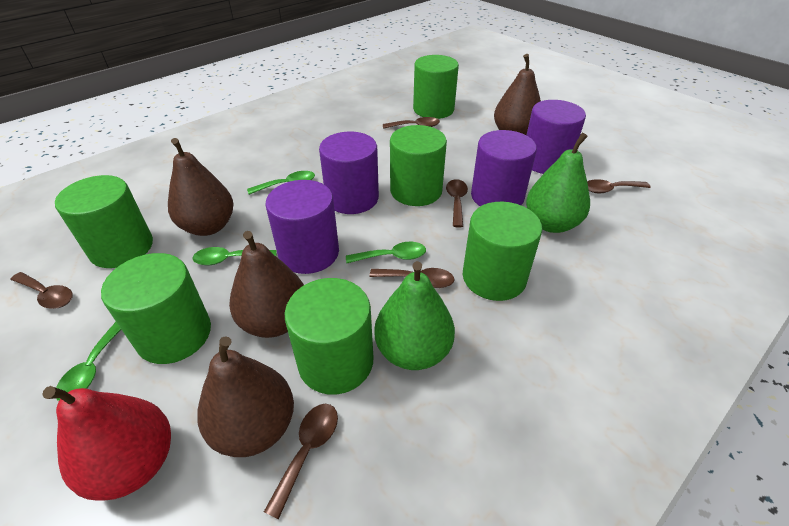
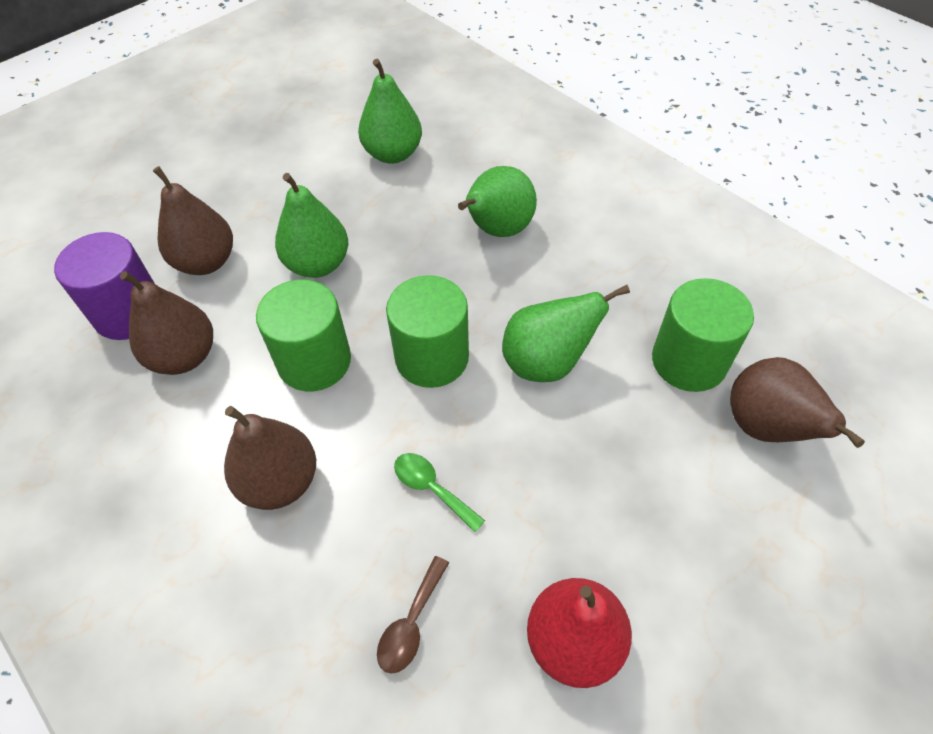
brown spoon: [10,272,73,309] [264,404,338,519] [369,268,454,288] [383,117,440,129] [446,179,468,228] [587,179,651,193] = 6 -> [377,556,449,674] = 1
green cylinder: [55,175,153,268] [101,253,211,364] [285,278,373,395] [390,125,447,206] [413,55,459,119] [463,202,542,301] = 6 -> [256,280,351,391] [386,275,469,388] [652,278,754,392] = 3
green pear: [374,261,455,370] [526,133,590,233] = 2 -> [275,173,348,278] [358,59,422,164] [458,166,537,237] [502,285,630,382] = 4
green spoon: [56,322,121,401] [193,247,277,265] [247,171,315,195] [346,242,426,263] = 4 -> [394,453,485,532] = 1
purple cylinder: [265,180,339,274] [319,132,379,214] [471,130,537,206] [527,100,586,174] = 4 -> [54,232,155,340] = 1

